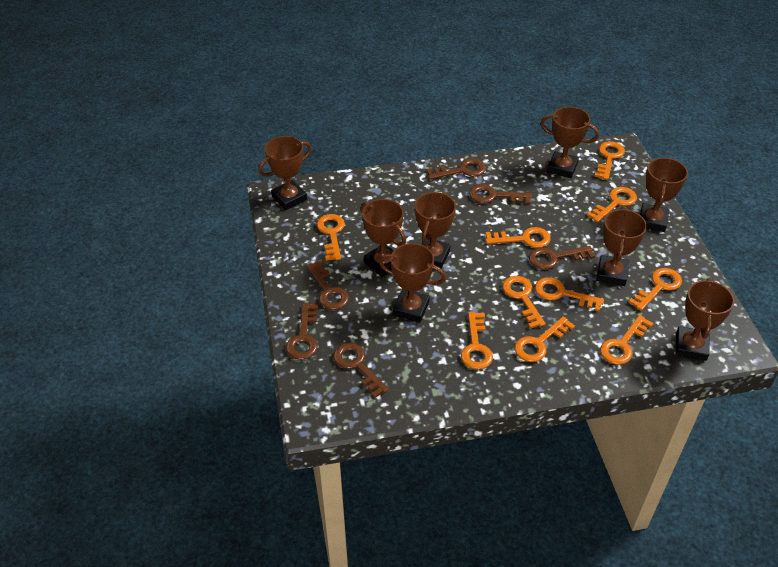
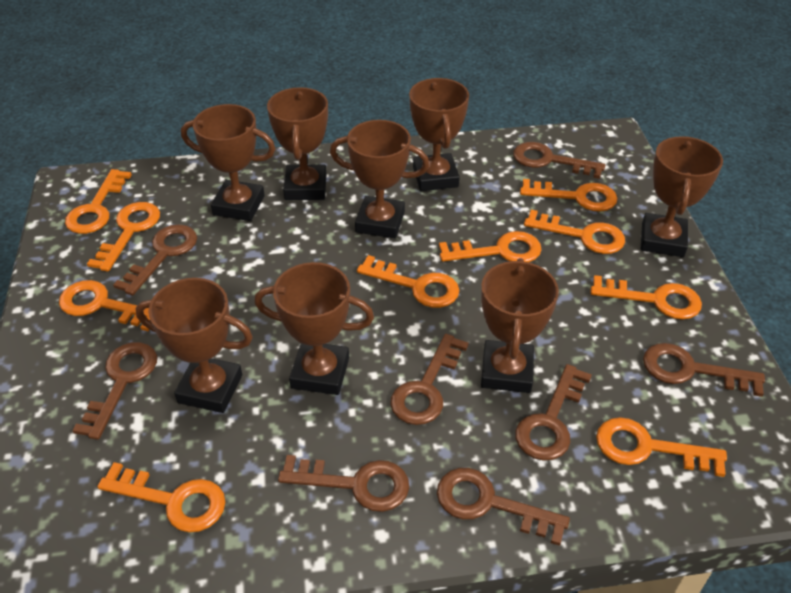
brown key: [286,303,319,360] [306,260,349,310] [333,343,389,398] [426,159,486,180] [469,184,532,204] [529,246,595,269] = 6 -> [72,342,157,440] [113,224,197,296] [278,455,409,512] [390,334,469,425] [437,468,570,546] [513,142,605,179] [515,364,592,461] [643,343,765,397] = 8

